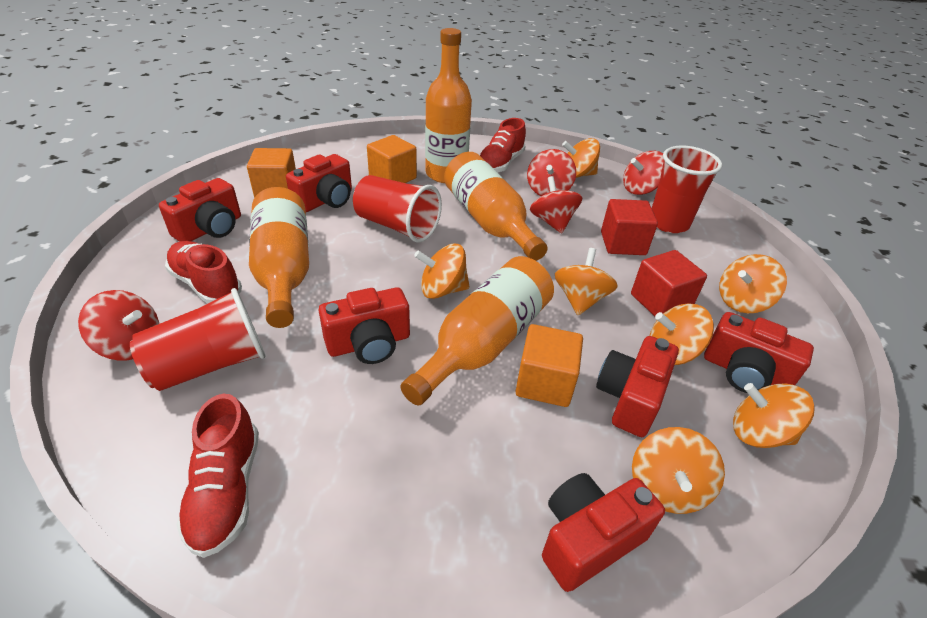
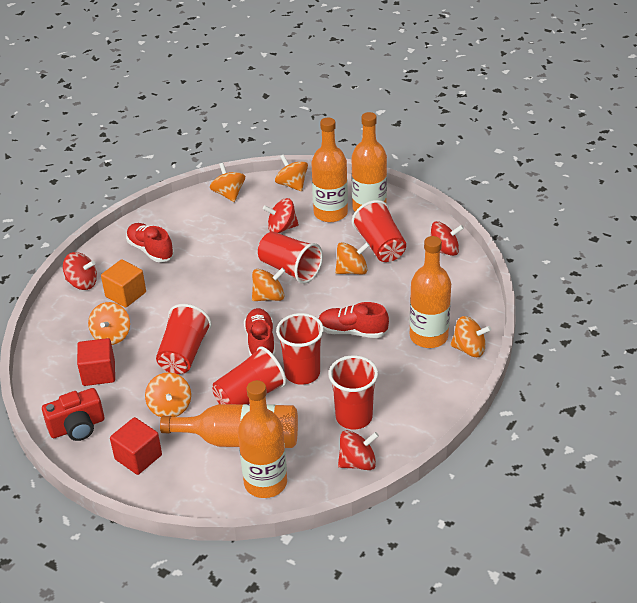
orange bottle: [249,187,309,328] [401,256,554,405] [425,28,472,183] [444,152,548,261] = 4 -> [160,404,298,448] [238,380,287,498] [312,117,348,222] [352,112,387,211] [410,236,451,348] = 5
orange cube: [247,148,296,198] [367,135,417,183] [515,324,583,407] = 3 -> [101,259,146,308] = 1
red camera: [159,178,241,242] [286,154,352,212] [319,287,410,364] [542,473,665,592] [596,336,679,437] [704,312,814,393] = 6 -> [42,388,104,441] = 1
red cup: [130,288,265,391] [353,175,442,243] [652,145,722,233] = 3 -> [156,304,212,374] [212,347,287,404] [258,232,323,284] [276,313,324,385] [329,355,378,429] [352,200,406,262] = 6

